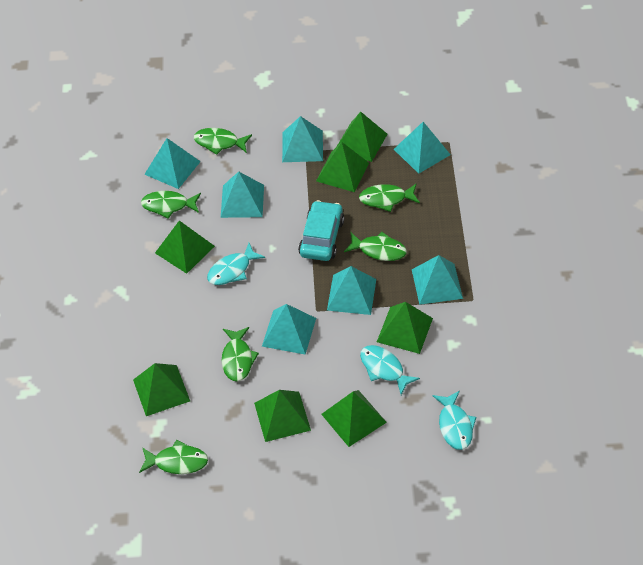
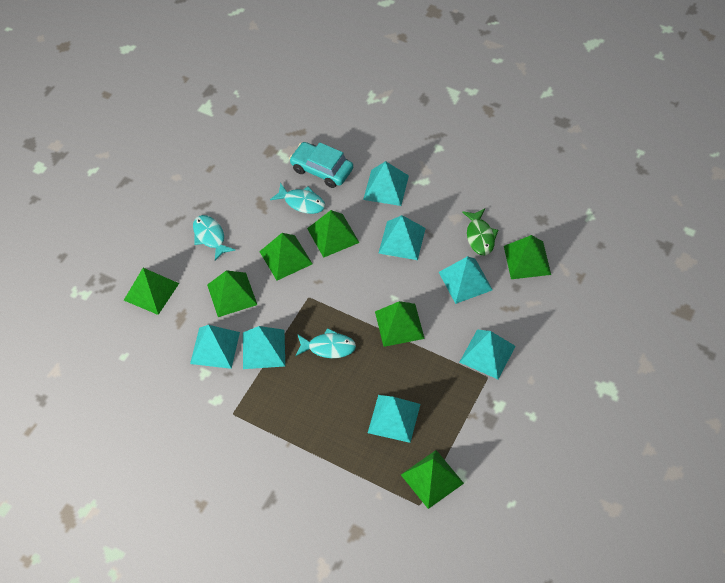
green fish: [139,440,208,474] [141,191,201,219] [194,128,252,155] [222,327,259,382] [344,232,407,261] [359,183,420,212] = 6 -> [462,208,498,255] = 1

